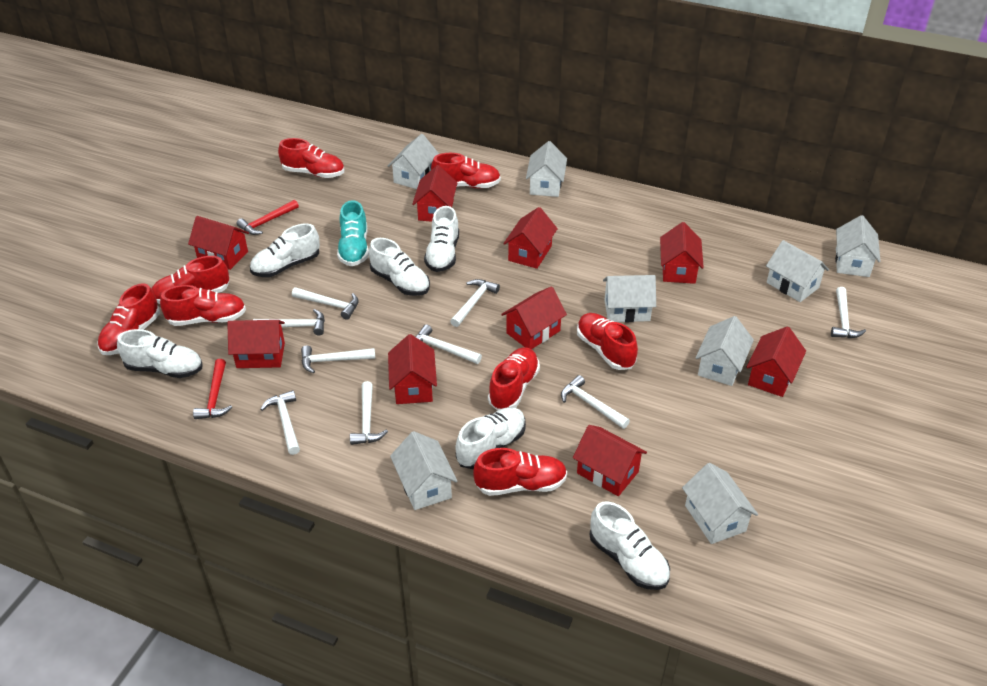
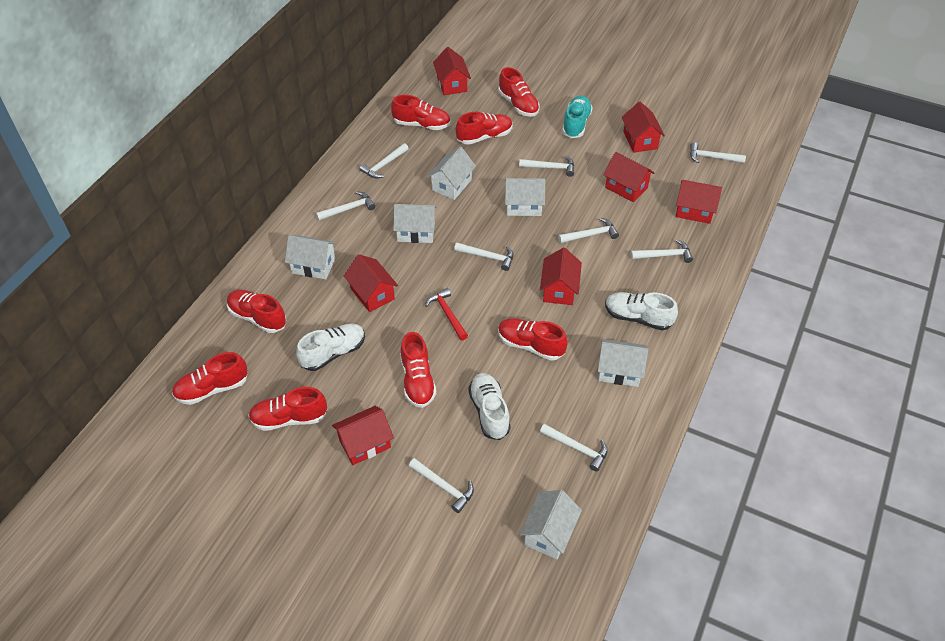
red hammer: [193,359,232,419] [237,200,299,235] = 2 -> [425,288,468,340] = 1
red house: [188,216,249,270] [227,320,285,368] [388,334,437,404] [412,165,457,222] [501,286,567,349] [503,207,558,269] [573,425,647,496] [660,222,704,284] [746,326,806,397] = 9 -> [332,406,394,465] [344,254,398,312] [433,47,471,95] [540,248,582,305] [603,152,654,202] [622,102,665,153] [676,180,722,224] = 7
white house: [388,134,439,189] [390,431,457,510] [526,141,567,197] [603,275,656,322] [682,463,758,544] [695,316,754,386] [766,240,829,302] [835,215,881,277] = 8 -> [285,235,336,280] [393,204,437,243] [427,147,476,200] [505,178,546,216] [519,490,582,559] [598,339,648,387] = 6
white shoe: [117,329,203,378] [250,224,320,277] [369,238,430,296] [424,206,459,272] [456,407,526,469] [590,501,670,590] = 6 -> [296,324,365,371] [468,373,511,440] [605,292,678,330] = 3

